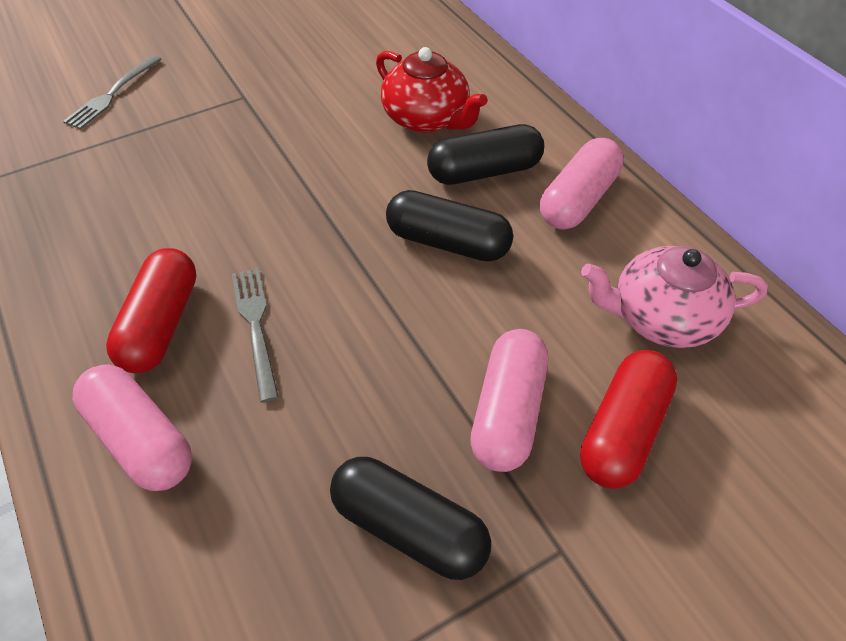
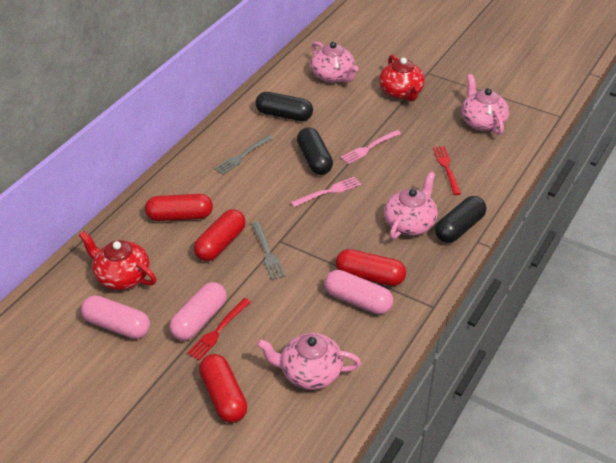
pink fork: none = 0 -> [290,177,361,207] [340,130,401,164] = 2
pink teapot: [581,246,768,348] = 1 -> [257,333,361,390] [311,42,359,83] [384,172,438,239] [461,74,509,135] = 4
red capsule: [106,248,197,373] [580,350,677,489] = 2 -> [145,194,213,221] [194,209,246,261] [199,354,247,423] [335,249,406,286] = 4
red fork: none = 0 -> [187,298,251,361] [433,146,461,195] = 2
red teapot: [376,47,487,133] = 1 -> [79,231,156,290] [379,55,425,101] = 2

